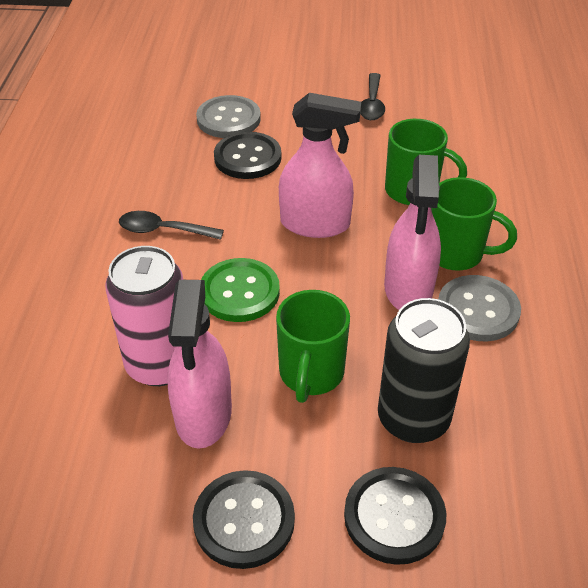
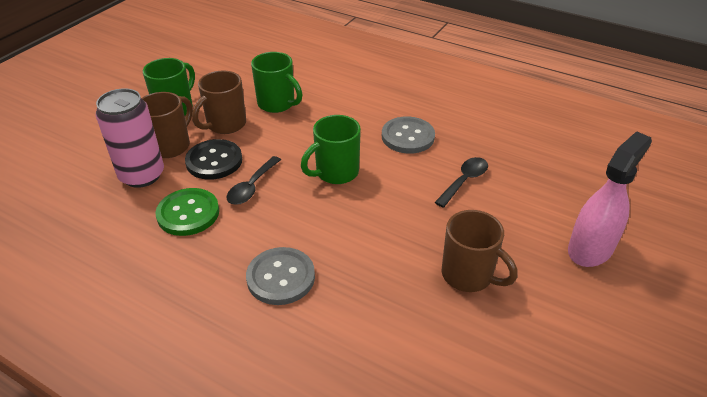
black button: [193,470,295,569] [214,132,281,179] [344,467,446,565] = 3 -> [185,139,242,180] = 1
black can: [378,298,470,443] = 1 -> none = 0
brown mug: none = 0 -> [142,92,193,158] [192,70,246,134] [442,210,518,292] = 3
pink spray bottle: [167,280,232,449] [279,93,361,238] [384,155,441,310] = 3 -> [568,131,652,267] = 1

